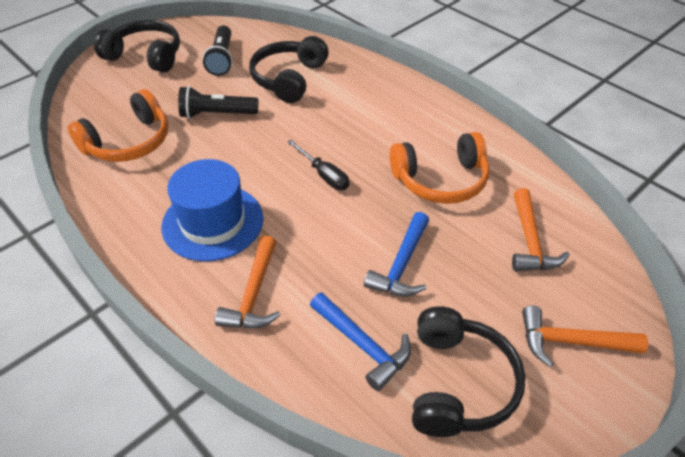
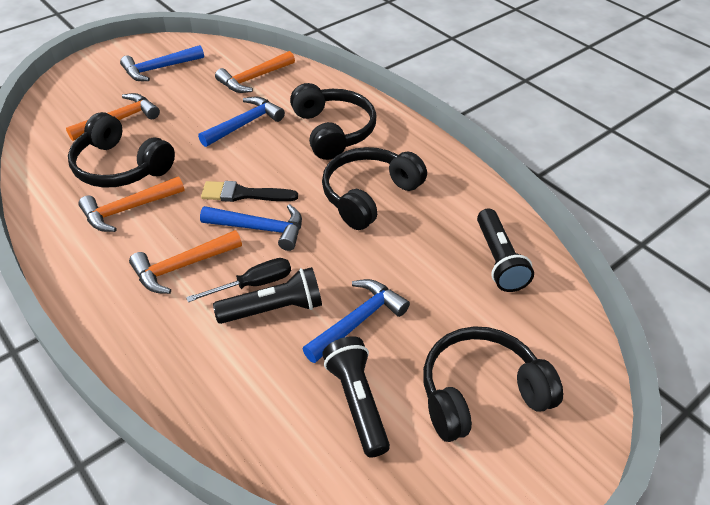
black brush: none = 0 -> [201,181,298,202] = 1
black flashlight: [178,86,258,119] [203,25,233,76] = 2 -> [213,267,322,324] [322,336,390,457] [477,209,534,292] = 3
black headphones: [94,20,180,73] [249,36,329,103] [412,306,526,437] = 3 -> [68,112,175,188] [290,83,376,160] [322,147,427,230] [423,326,563,442] = 4
blue hammer: [310,292,411,391] [364,212,429,297] = 2 -> [120,45,204,81] [198,97,285,147] [200,204,302,251] [303,279,410,363] = 4
blue hat: [161,159,263,261] = 1 -> none = 0
orange hammer: [215,236,280,328] [512,188,570,271] [522,306,648,367] = 3 -> [66,93,160,141] [78,176,185,232] [129,230,242,294] [215,51,295,93] = 4
orange headphones: [68,89,169,162] [390,132,489,204] = 2 -> none = 0

